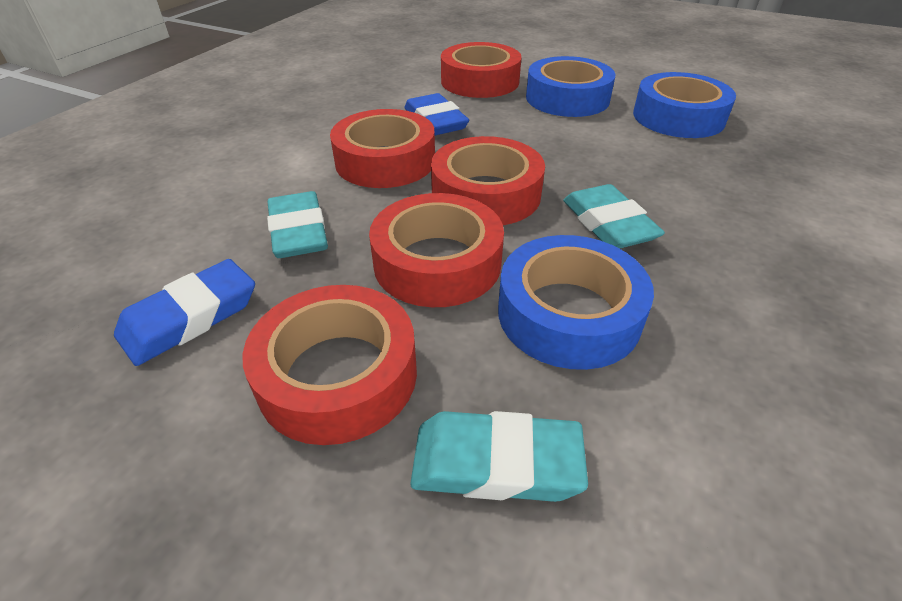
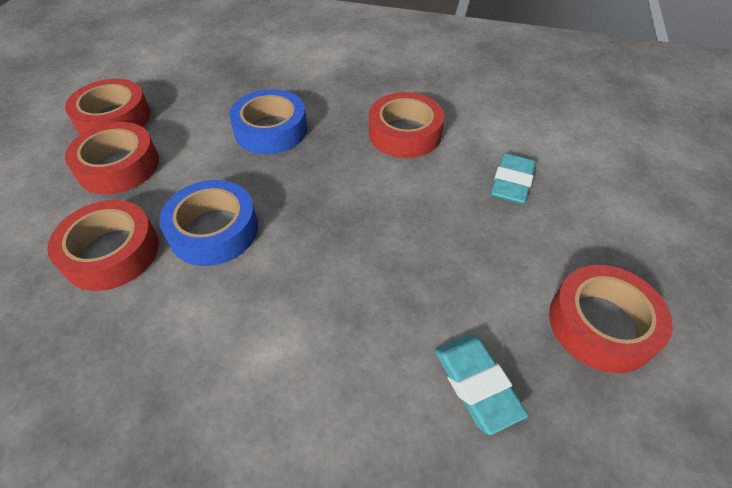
blue eraser: [114,259,255,366] [405,93,469,136] = 2 -> none = 0
blue tape: [498,235,654,370] [526,56,616,117] [633,72,736,138] = 3 -> [159,180,258,266] [229,89,307,154] = 2
turquoise eraser: [267,191,328,258] [410,411,588,502] [563,184,665,249] = 3 -> [435,335,528,435] [490,153,536,204] = 2

